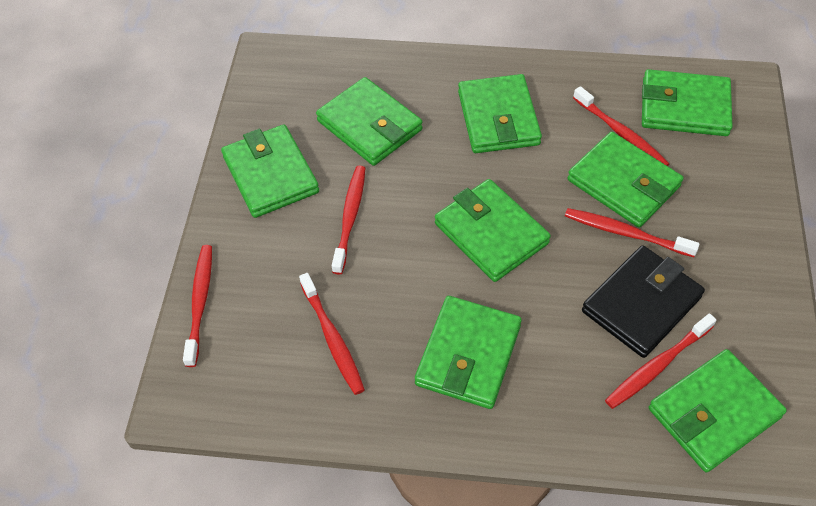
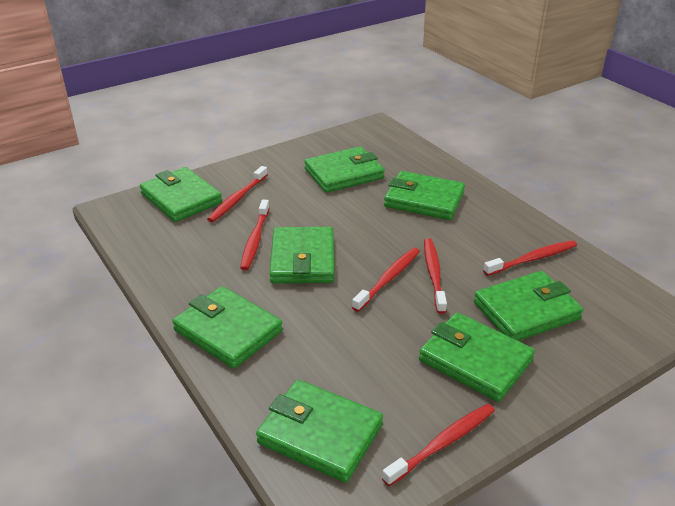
black wallet: [582,245,705,358] = 1 -> none = 0

